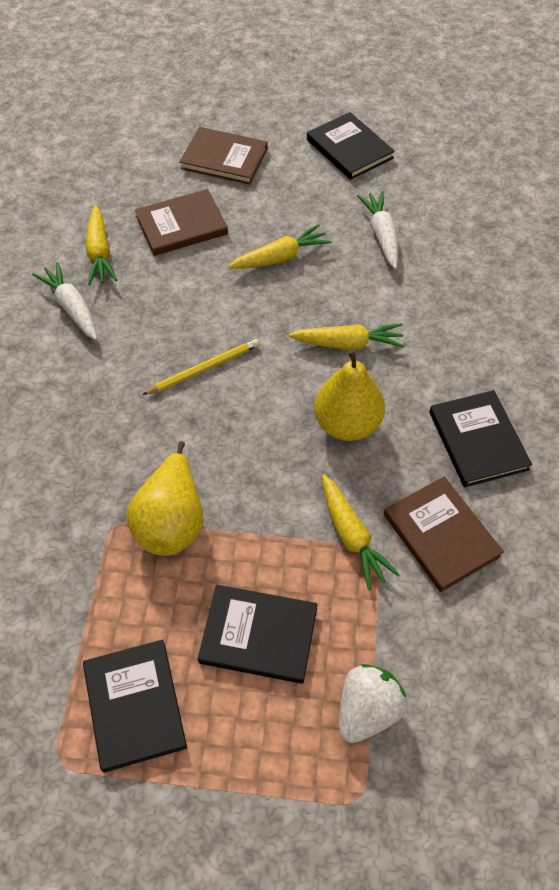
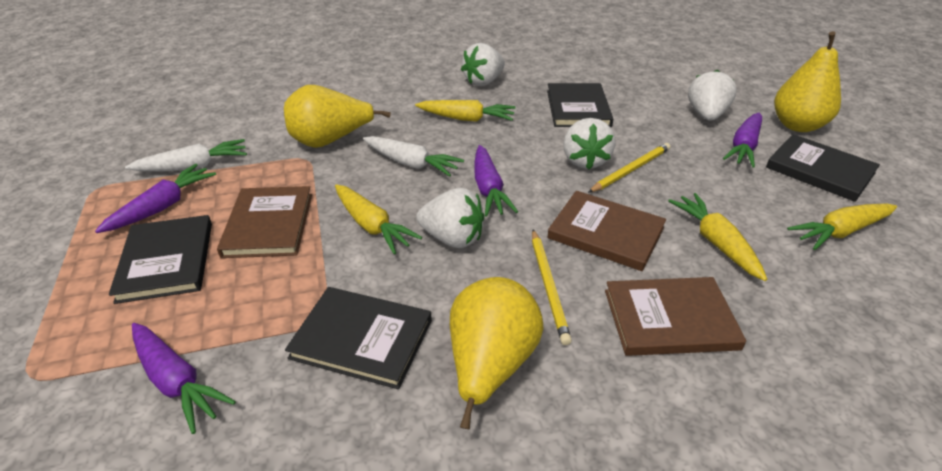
purple carrot: none = 0 -> [95,164,216,233] [132,323,236,434] [474,145,518,217] [723,113,762,168] = 4
white strawberry: [339,664,407,743] = 1 -> [416,188,484,248] [461,43,505,86] [563,118,615,170] [688,70,737,121] = 4
yellow pear: [126,441,204,556] [314,349,385,441] = 2 -> [284,85,391,148] [450,277,543,429] [774,31,841,132] = 3
yellow pencil: [142,339,259,395] = 1 -> [532,230,572,345] [588,143,670,193] = 2

